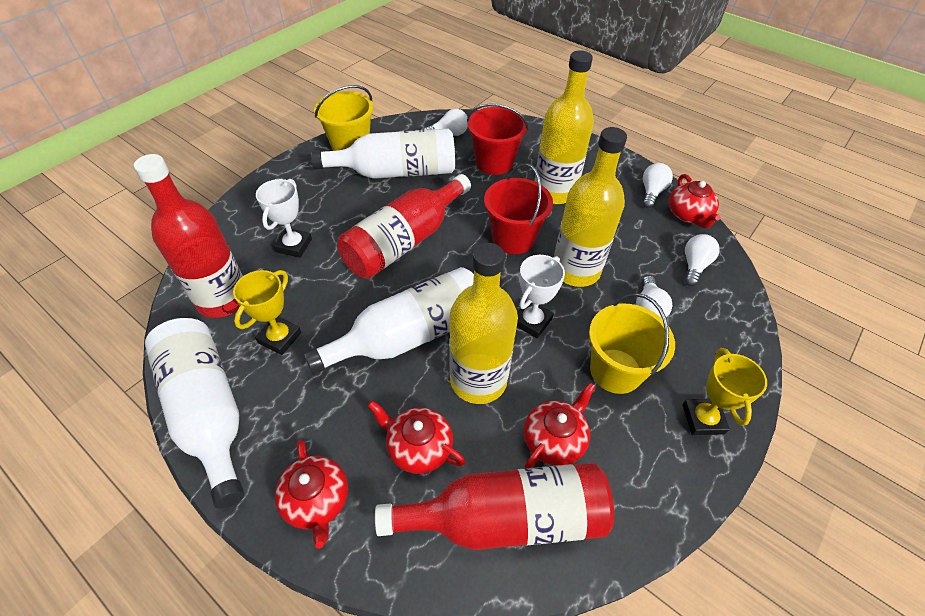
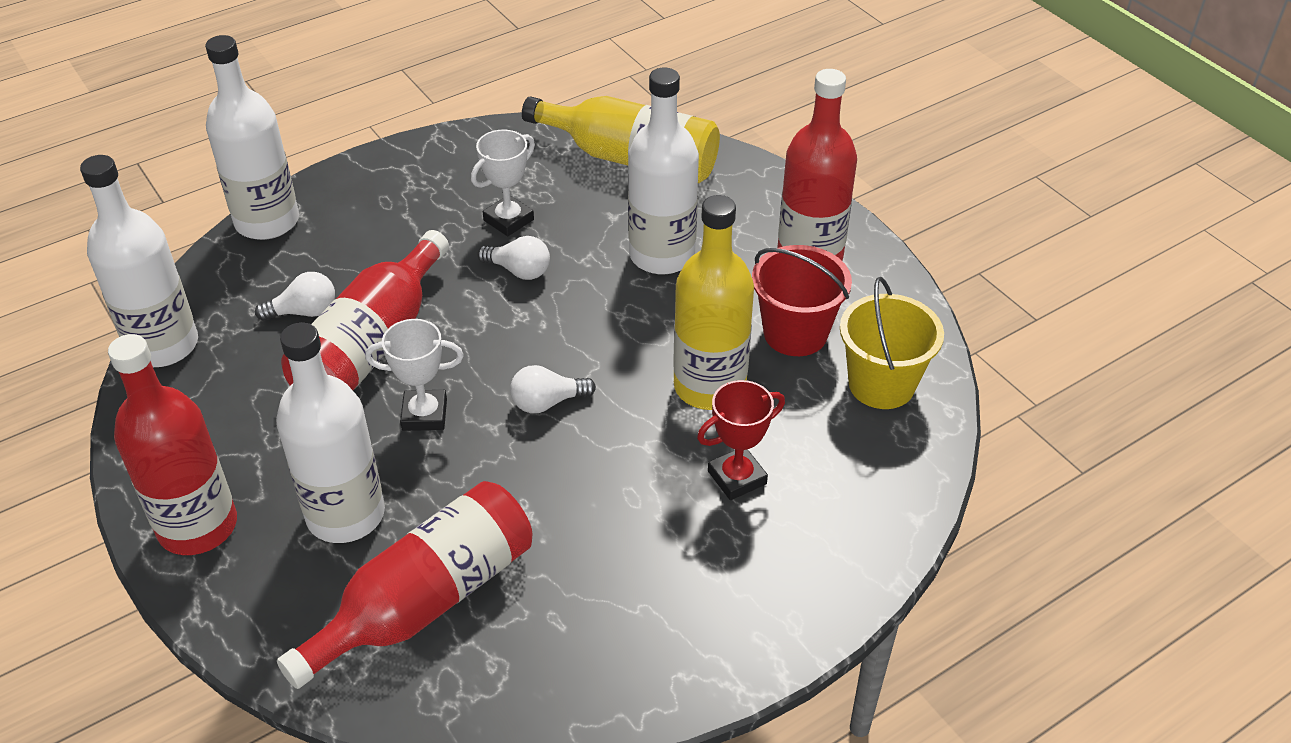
red bottle: [134,154,243,318] [337,174,471,279] [375,463,614,550] = 3 -> [108,334,237,555] [277,481,532,689] [281,230,449,390] [777,69,857,260] = 4
red bucket: [467,104,529,175] [484,163,553,254] = 2 -> [752,245,852,356] = 1
red teapot: [275,440,348,549] [368,401,465,474] [524,382,596,468] [669,174,721,228] = 4 -> none = 0
red trophy: none = 0 -> [697,380,785,500] = 1
white bottle: [145,318,244,509] [303,267,474,375] [311,129,455,179] = 3 -> [80,155,198,367] [205,35,299,240] [276,322,385,543] [628,68,699,274] = 4
white light bulb: [423,109,468,136] [636,276,672,318] [643,163,673,208] [684,234,720,286] = 4 -> [255,272,335,321] [477,236,550,280] [510,365,596,413] = 3
yellow bottle: [449,243,518,404] [535,50,594,204] [554,127,627,287] = 3 -> [522,96,720,183] [673,195,754,410] = 2
yellow bucket: [314,85,374,151] [589,293,675,394] = 2 -> [840,277,944,409] = 1
yellow trophy: [233,270,301,355] [682,348,767,435] = 2 -> none = 0

